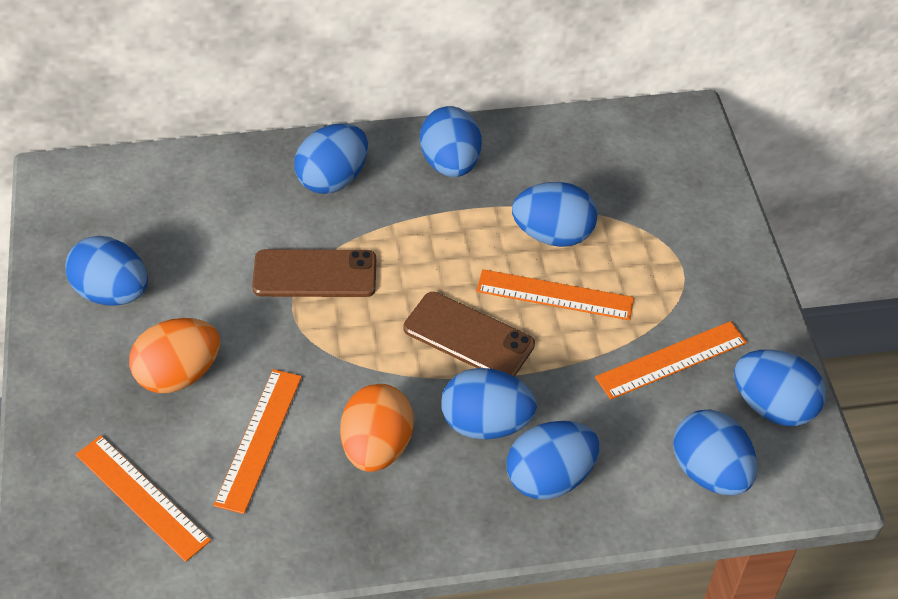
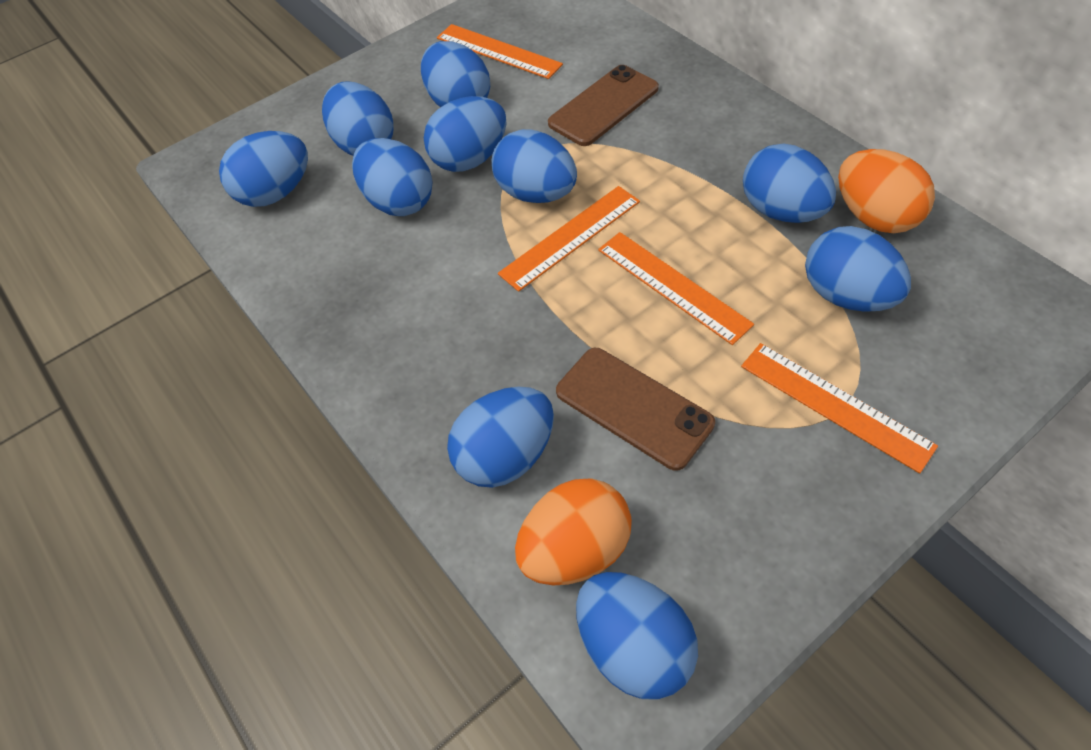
blue egg: [65,236,148,305] [294,123,368,194] [420,106,482,177] [441,368,537,439] [507,421,599,499] [512,182,598,247] [673,409,757,495] [734,349,826,426] = 8 -> [219,131,308,207] [322,82,394,156] [352,138,433,216] [421,41,490,107] [424,96,506,172] [447,387,554,488] [491,129,577,203] [576,572,698,700] [743,144,836,223] [805,226,911,312] = 10

